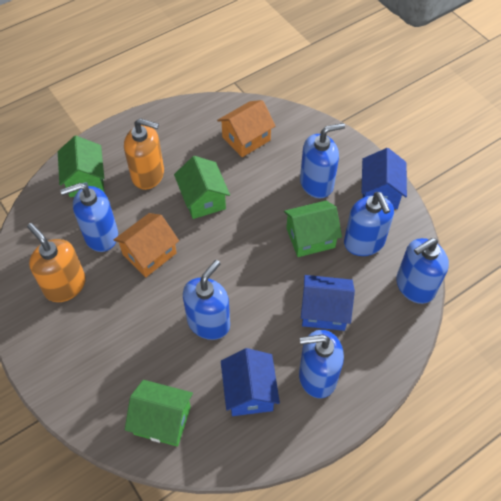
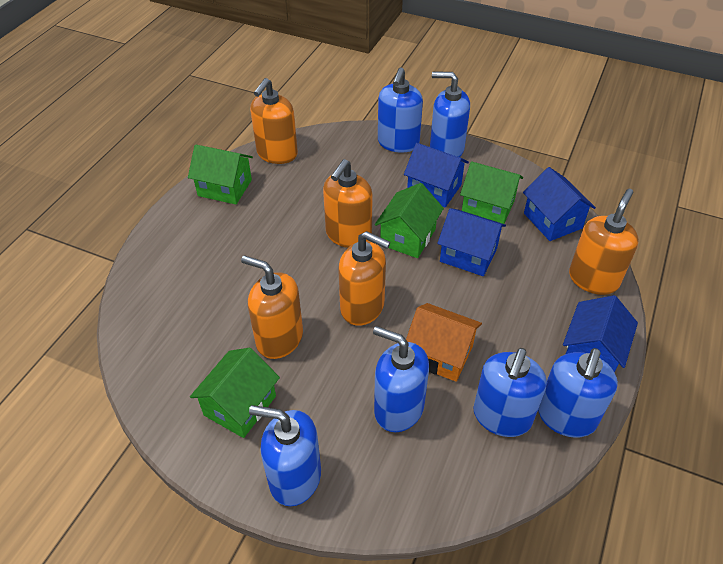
blue house: [221,348,280,416] [301,275,355,331] [361,148,407,209] = 3 -> [404,143,469,207] [437,208,506,276] [523,167,596,241] [563,295,638,372] = 4
orange house: [114,213,179,277] [217,100,275,157] = 2 -> [406,303,482,382] = 1
orange soap dispenser: [27,223,86,302] [124,118,164,190] = 2 -> [241,255,303,359] [250,78,298,164] [323,159,372,248] [338,231,390,326] [569,189,639,295] = 5

